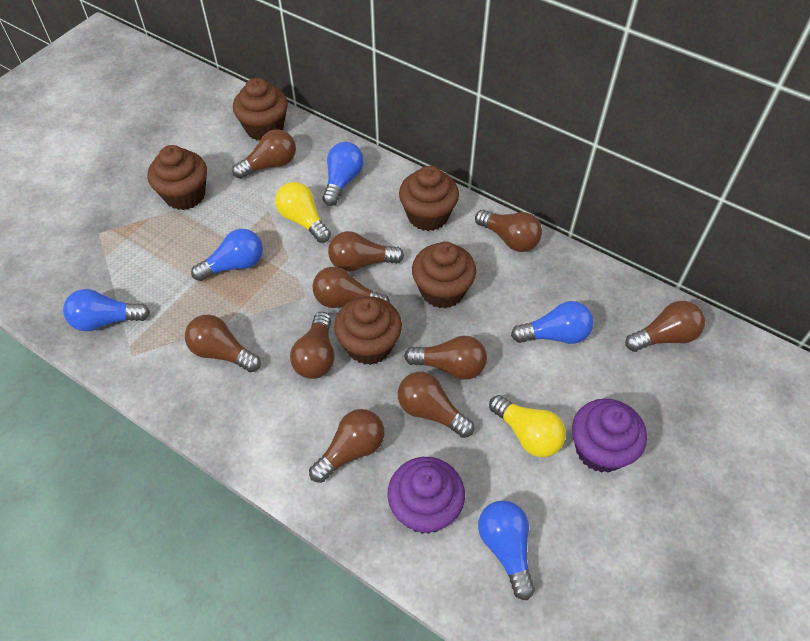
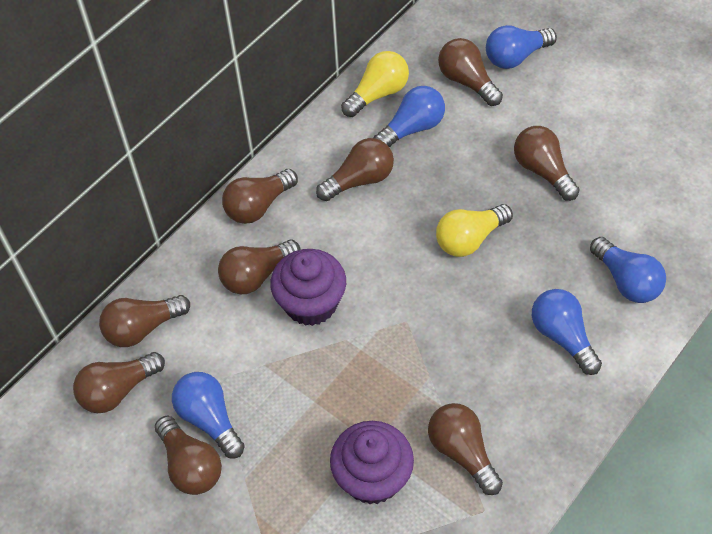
brown cupcake: [148,145,207,210] [233,78,288,141] [334,296,402,365] [399,166,459,231] [412,242,476,308] = 5 -> none = 0
brown light bulb: [185,315,261,372] [232,129,296,179] [290,312,335,379] [309,409,385,483] [312,267,390,308] [328,231,404,272] [398,372,474,438] [404,336,487,380] [475,210,542,252] [625,301,705,352] = 10 -> [73,352,165,413] [99,295,190,347] [155,416,222,495] [218,240,301,294] [222,169,298,224] [316,138,394,201] [428,403,503,495] [438,38,503,106] [514,126,580,201] = 9

